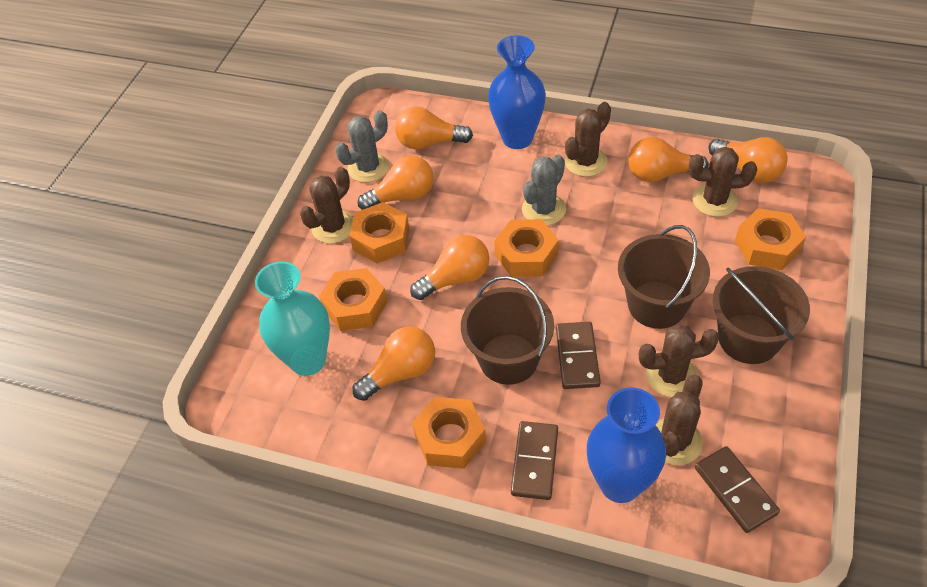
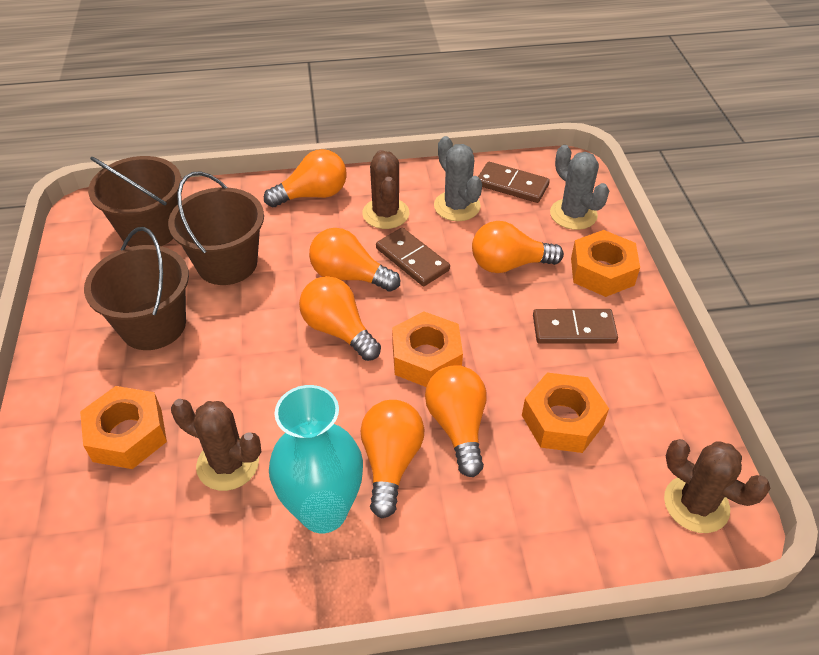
blue vase: [488,35,546,149] [587,387,666,503] = 2 -> none = 0
brown cactus: [300,167,353,244] [565,102,611,177] [639,324,719,397] [656,375,703,465] [689,147,757,217] = 5 -> [171,399,261,491] [362,150,409,229] [664,439,771,533] = 3
orange nut: [319,268,388,331] [349,202,409,263] [412,397,486,469] [494,219,559,277] [735,208,806,270] = 5 -> [80,386,167,469] [392,312,463,387] [522,373,609,453] [571,230,640,297] = 4

